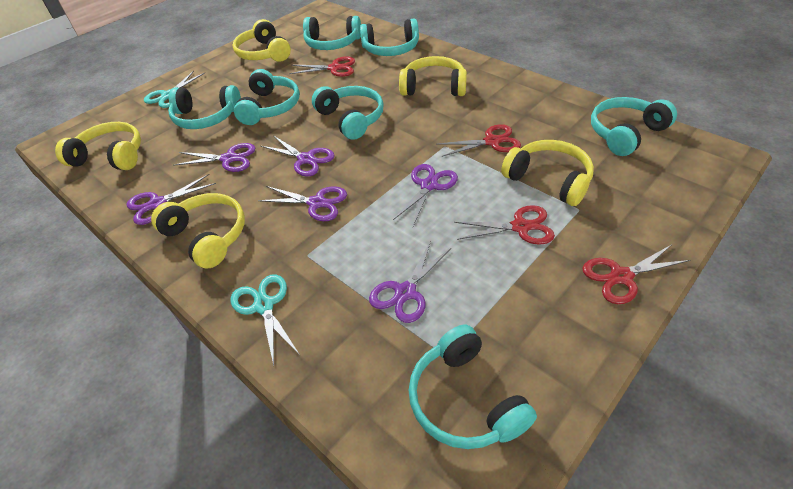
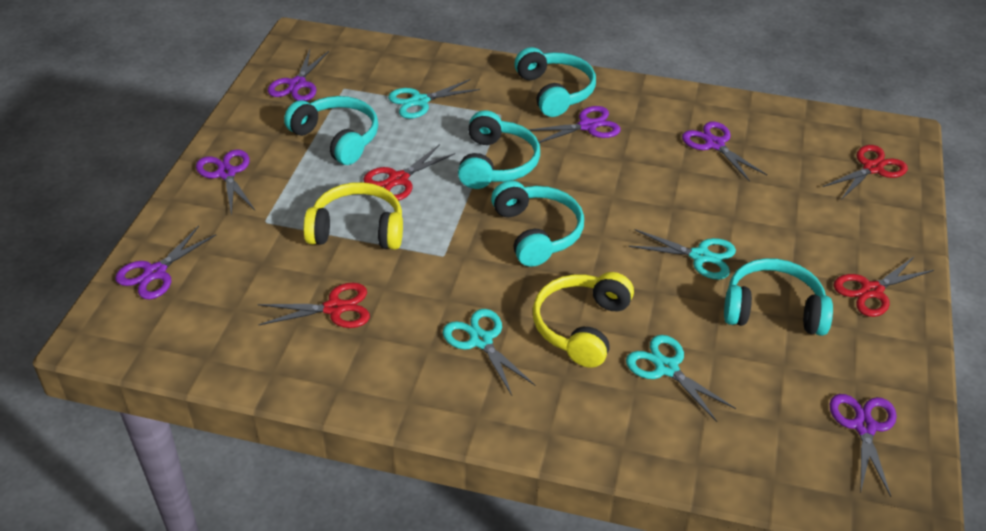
turquoise headphones: [168,85,241,129] [234,69,300,125] [303,16,361,50] [312,86,384,140] [360,19,419,56] [408,325,537,449] [591,97,677,156] = 7 -> [284,96,378,165] [458,110,540,189] [491,181,584,267] [514,47,596,117] [724,258,833,336] = 5
turquoise scissors: [144,71,205,108] [230,274,300,365] = 2 -> [388,79,480,119] [443,309,535,395] [626,335,736,422] [628,229,736,279] = 4
yellow headphones: [55,122,141,170] [151,193,245,269] [233,19,291,62] [399,56,467,96] [501,140,594,206] = 5 -> [303,182,403,250] [533,272,634,368] = 2

